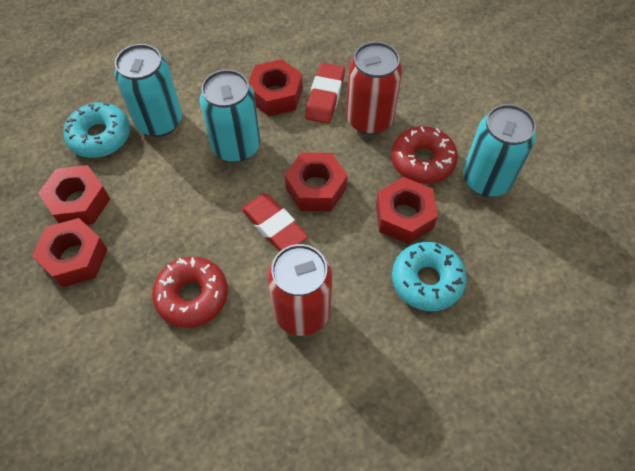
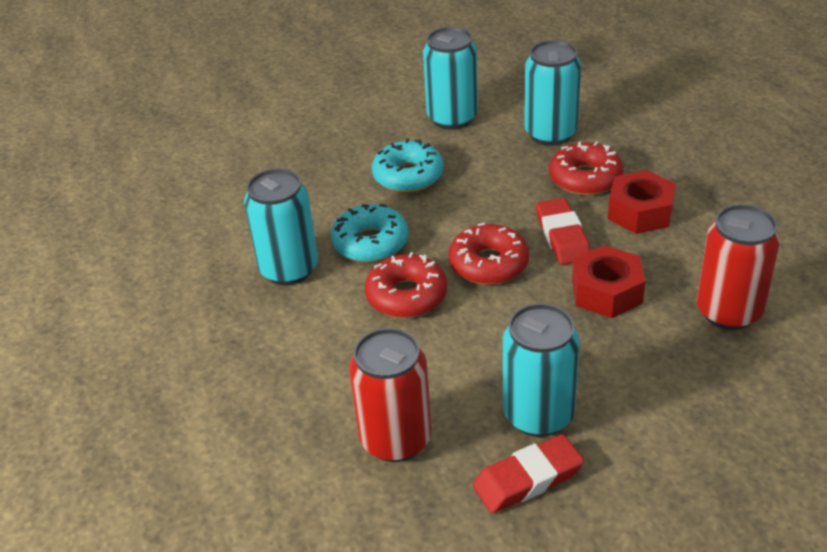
red donut: [152,257,228,328] [391,126,458,184] = 2 -> [365,252,447,318] [448,223,529,285] [549,141,624,195] = 3
red nut: [32,218,108,287] [38,165,110,225] [248,59,303,116] [285,153,348,211] [376,177,438,244] = 5 -> [572,245,645,318] [608,170,676,234] = 2
turquoise can: [115,44,182,137] [199,69,260,162] [463,104,536,197] = 3 -> [244,168,318,285] [423,27,478,130] [503,303,580,437] [524,40,581,146] = 4

